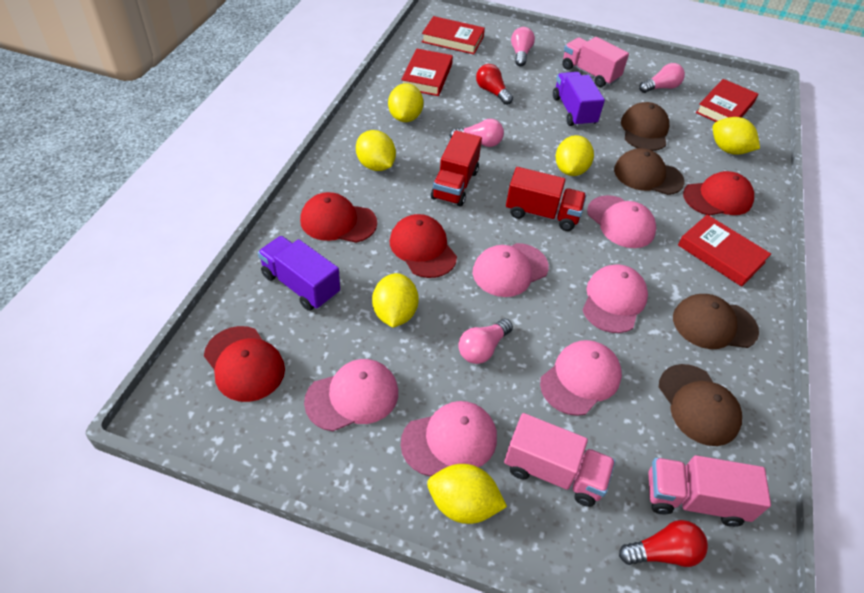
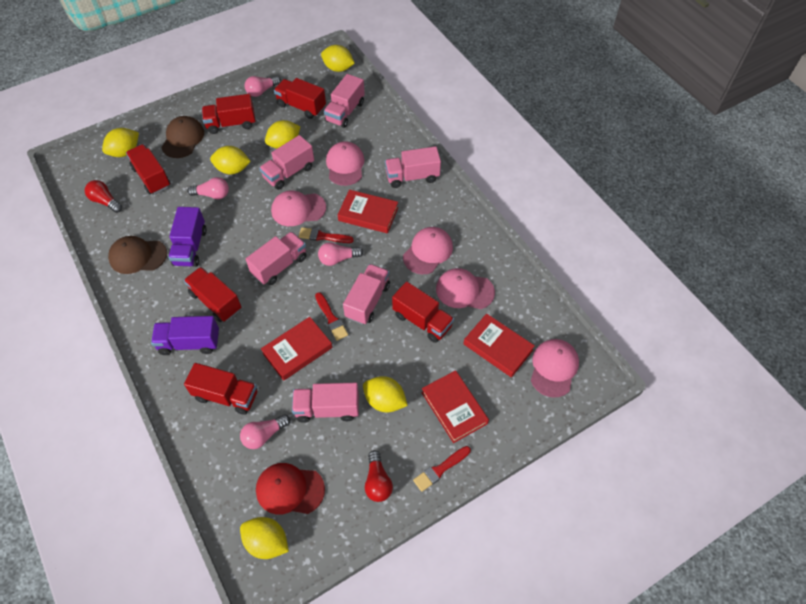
brown cap: [614,148,685,195] [621,102,670,151] [659,364,742,446] [673,294,759,349] = 4 -> [108,236,167,274] [161,116,204,158] = 2
pink cap: [304,359,398,431] [401,401,497,476] [473,243,549,297] [540,340,622,416] [582,264,648,333] [587,195,656,248] = 6 -> [271,191,326,226] [326,141,364,186] [403,227,453,274] [436,268,495,309] [531,339,579,398] = 5
pink truck: [504,413,615,507] [562,37,629,87] [648,455,771,527] = 3 -> [246,232,307,285] [259,135,314,190] [292,383,359,423] [324,74,365,128] [343,264,390,325] [385,146,441,188] = 6
red brush: none = 0 -> [299,227,354,243] [315,292,348,341] [413,446,471,492] = 3
red cap: [204,326,285,402] [300,192,377,243] [390,214,457,278] [683,171,754,216] = 4 -> [256,463,325,514] = 1
red truck: [431,130,482,206] [506,167,586,231] = 2 -> [126,144,170,194] [184,267,241,322] [184,363,257,415] [202,94,255,134] [274,78,326,119] [392,282,454,343] = 6

